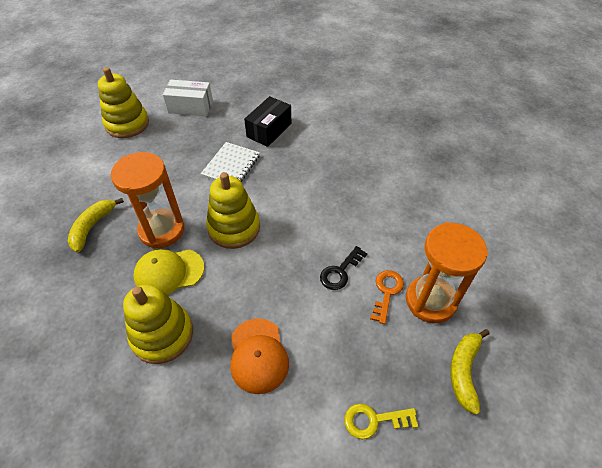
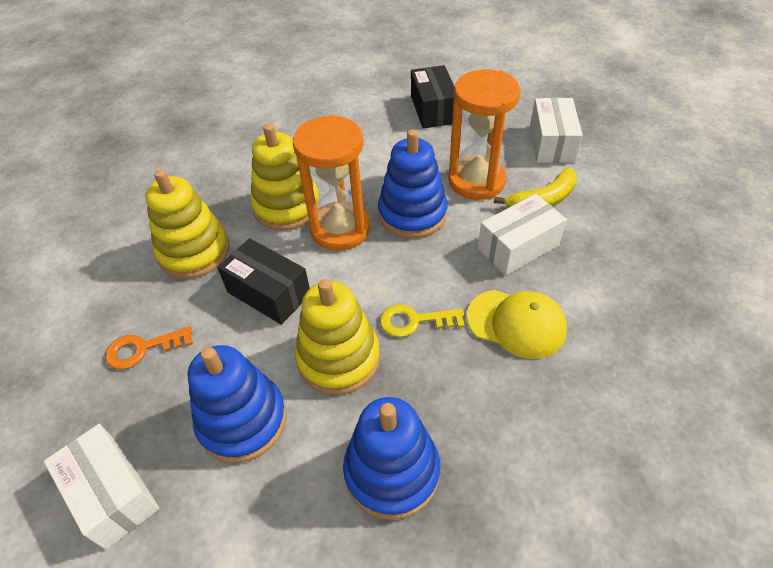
black box: [244,96,291,147] = 1 -> [217,238,310,325] [411,65,454,128] = 2
black key: [320,246,367,290] = 1 -> none = 0
blue stacking toy: none = 0 -> [188,345,287,463] [343,397,440,520] [378,129,448,238] = 3
orange cap: [230,318,289,394] = 1 -> none = 0
white box: [163,80,213,116] = 1 -> [44,424,160,550] [478,194,567,276] [530,98,583,163] = 3
white notebook: [201,142,260,182] = 1 -> none = 0
yellow banana: [68,198,124,252] [450,329,490,415] = 2 -> [494,168,577,207] = 1

